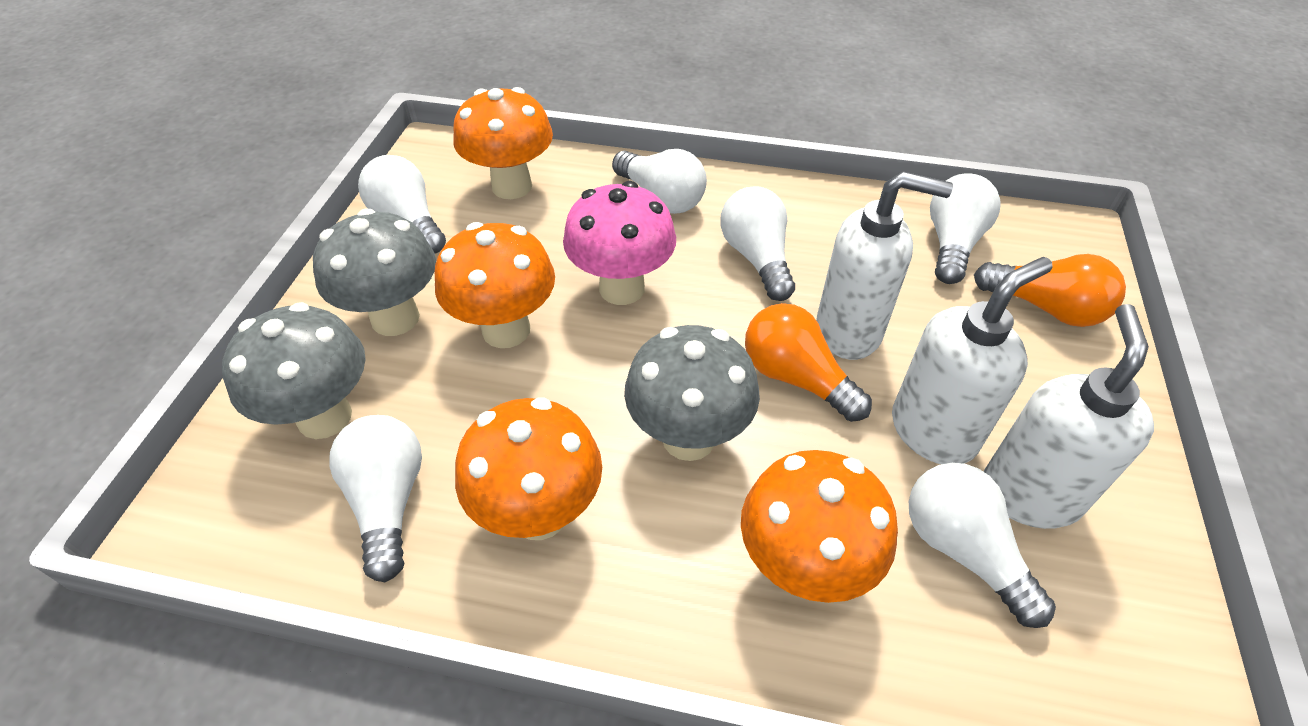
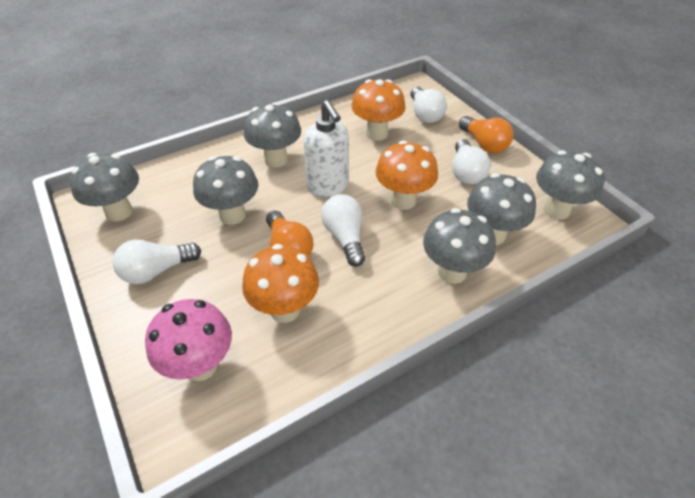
grey mushroom: [222,302,366,439] [313,208,436,336] [624,325,760,461] = 3 -> [70,153,139,222] [193,156,258,225] [244,102,301,168] [423,208,496,284] [467,173,536,245] [536,150,605,220] = 6
orange mushroom: [435,222,555,348] [453,87,553,199] [455,398,602,540] [741,450,898,603] = 4 -> [242,244,319,323] [351,79,405,141] [375,140,438,210] = 3
white light bulb: [329,415,422,582] [358,155,446,254] [612,149,707,214] [720,186,795,301] [909,463,1056,628] [930,173,1001,284] = 6 -> [113,239,201,284] [321,194,365,266] [411,87,447,123] [452,139,491,184] = 4
white soap dispenser: [816,171,953,360] [892,257,1053,464] [983,304,1154,529] = 3 -> [303,100,349,197] = 1

